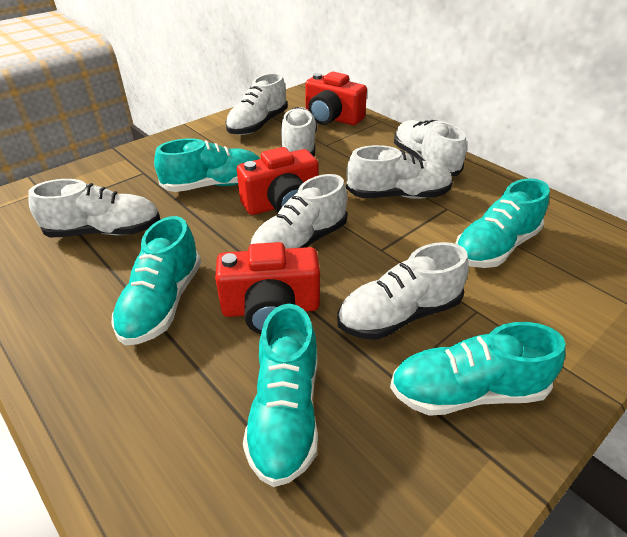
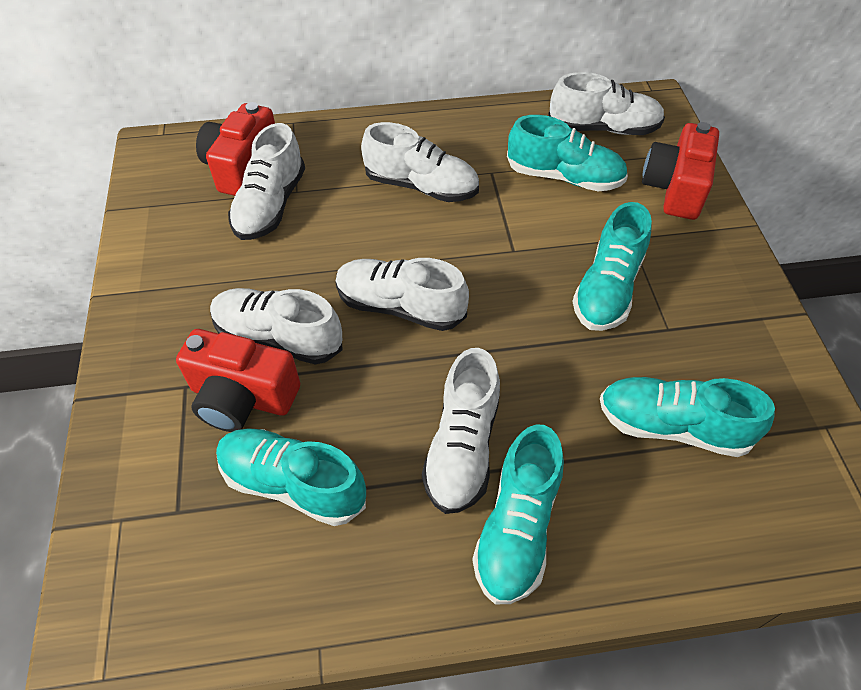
white shoe: [28,179,160,238] [226,73,288,135] [250,174,347,249] [281,107,317,157] [337,242,469,340] [346,145,453,199] [394,120,467,176] = 7 -> [210,288,343,364] [228,123,305,240] [336,258,469,331] [361,122,479,202] [422,348,500,514] [548,72,665,135] = 6

